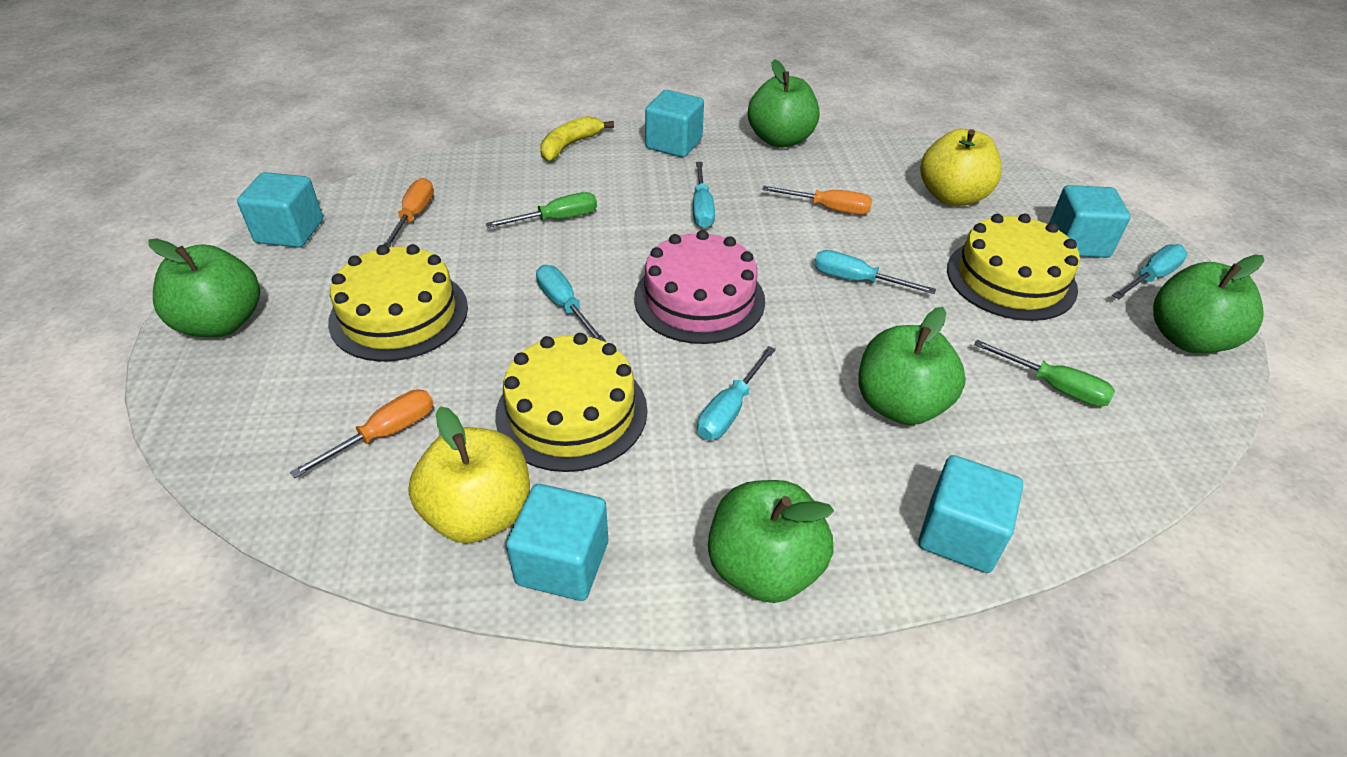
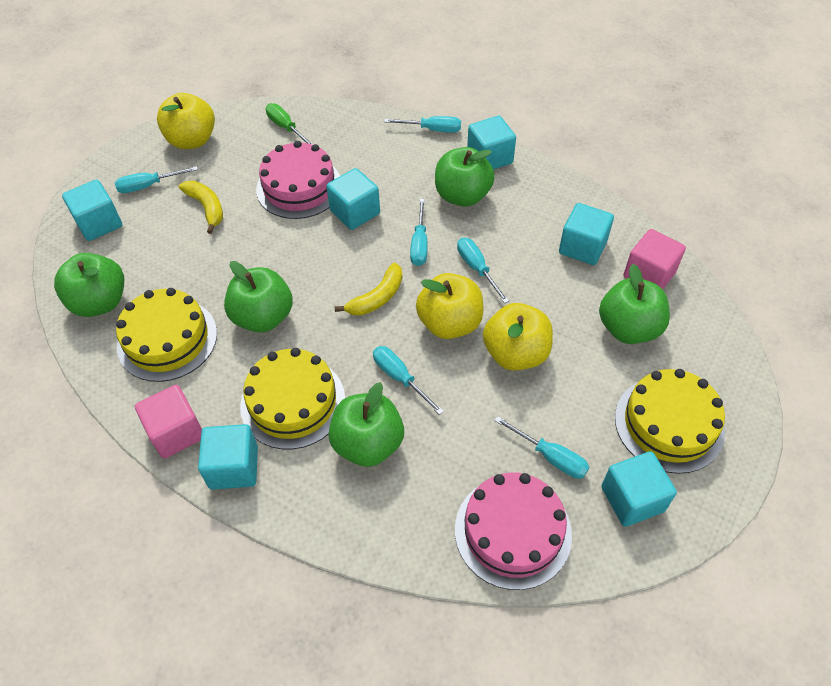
green screwdriver: [486,192,597,228] [974,340,1115,407] = 2 -> [265,103,314,145] = 1
orange screwdriver: [290,390,433,478] [383,178,434,247] [762,186,872,215] = 3 -> none = 0
pink cake: [634,230,765,344] = 1 -> [256,141,340,219] [455,473,572,590] = 2
pink cube: none = 0 -> [135,385,202,459] [623,229,686,289] = 2
turquoise cube: [237,172,323,248] [506,484,608,601] [645,90,704,158] [918,455,1023,573] [1049,185,1131,258] = 5 -> [62,179,122,241] [198,424,258,490] [326,168,380,230] [467,116,516,170] [559,203,614,265] [601,451,677,527] = 6
turquoise screwdriver: [536,265,606,342] [693,162,715,228] [697,346,776,440] [814,250,936,294] [1112,244,1188,299] = 5 -> [115,166,198,193] [373,346,444,415] [384,116,461,133] [410,199,427,266] [457,238,509,304] [494,416,589,479] = 6
yellow apple: [408,406,530,543] [920,129,1002,206] = 2 -> [157,93,215,149] [416,273,483,339] [483,303,553,371] = 3
yellow banana: [540,116,614,161] = 1 -> [179,181,223,234] [335,263,402,316] = 2

